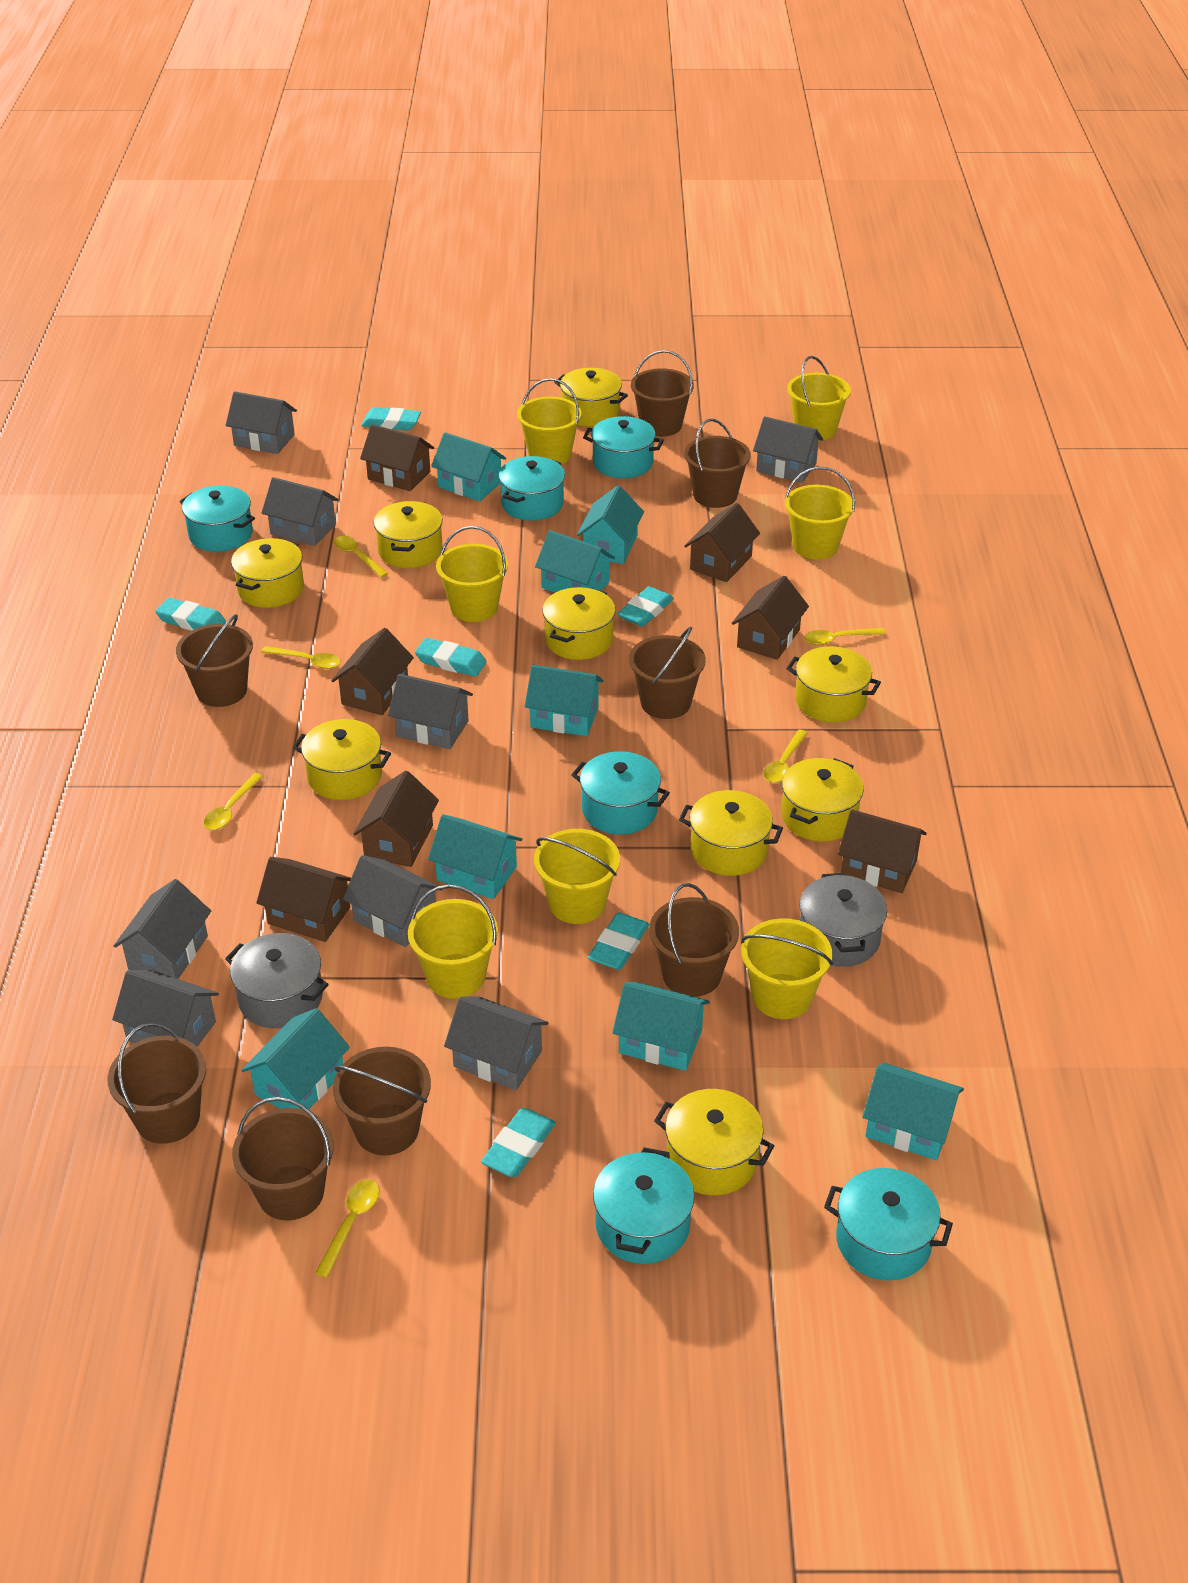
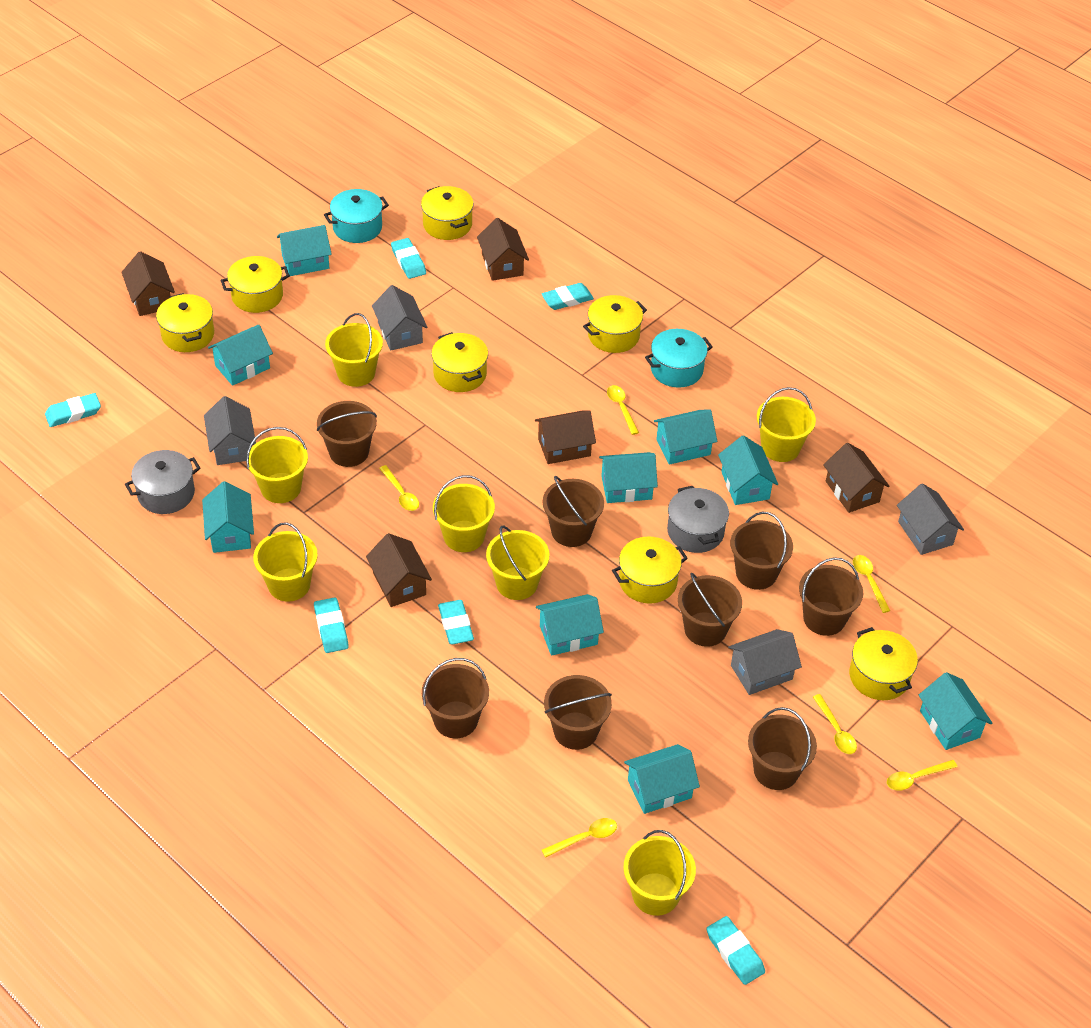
brown house: [256,857,351,942] [331,628,414,715] [353,771,439,867] [360,424,434,491] [684,503,760,582] [732,576,809,660] [838,809,927,893] = 7 -> [121,251,175,316] [366,533,432,607] [477,218,529,281] [535,410,596,464] [823,443,890,513] = 5
grey house: [112,970,219,1047] [114,879,211,979] [226,391,297,454] [262,477,339,546] [343,855,443,947] [388,674,473,749] [444,996,549,1090] [753,416,823,483] = 8 -> [204,396,256,465] [372,285,427,351] [728,629,802,695] [897,483,964,555] = 4
turquoise house: [241,1008,350,1109] [428,814,522,899] [431,432,506,501] [525,665,603,736] [535,530,615,593] [577,485,644,564] [612,982,710,1071] [863,1063,964,1160] = 8 -> [202,481,254,553] [208,325,273,386] [277,225,332,276] [536,594,604,656] [599,452,658,503] [624,744,700,814] [654,409,717,465] [718,435,778,505] [919,672,992,750] = 9
turquoise pot: [180,486,255,552] [499,456,565,521] [572,751,670,835] [583,416,664,478] [593,1147,695,1264] [824,1168,953,1281] = 6 -> [324,189,389,243] [645,329,713,388] = 2
yellow pot: [231,538,304,608] [293,719,391,800] [374,501,443,568] [542,587,615,660] [554,368,628,427] [654,1089,774,1195] [679,790,783,876] [781,758,864,842] [786,646,881,723] = 9 -> [156,293,214,352] [220,256,290,313] [421,186,473,240] [431,332,488,392] [583,295,647,353] [612,537,688,604] [849,627,918,700] = 7

